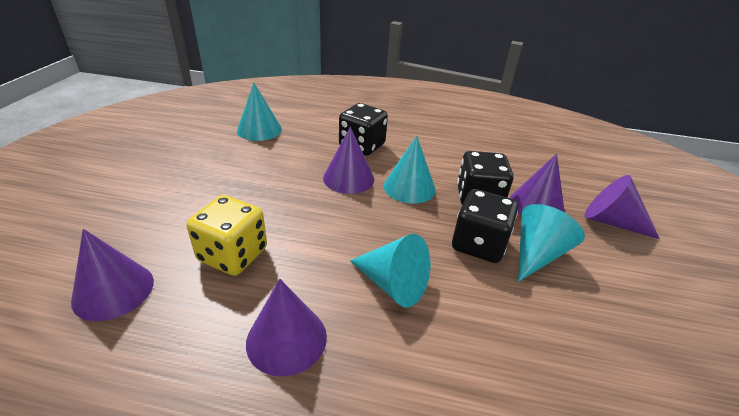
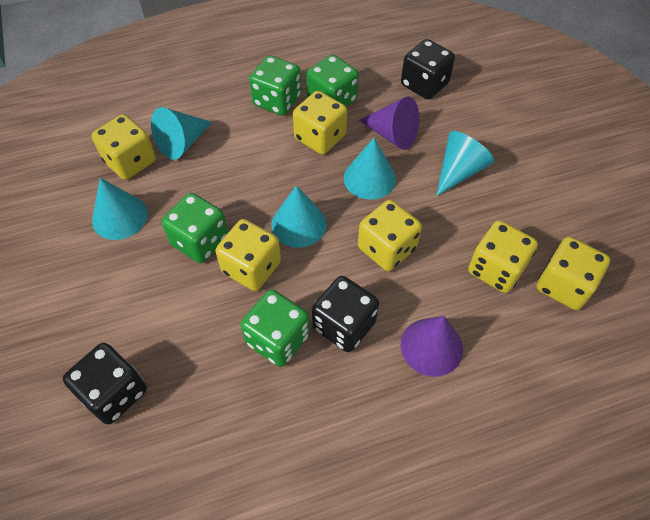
green dice: none = 0 -> [162,193,229,263] [241,290,310,367] [249,55,301,116] [306,55,359,107] = 4
purple cone: [71,229,154,321] [246,279,327,377] [323,127,374,194] [510,154,565,216] [585,175,660,239] = 5 -> [359,97,419,150] [401,316,463,377] = 2
turquoise cone: [237,83,282,141] [350,234,430,307] [384,136,436,204] [518,204,585,282] = 4 -> [92,178,148,240] [151,107,212,160] [271,185,327,248] [344,138,396,200] [436,131,494,196] = 5
yellow dice: [187,195,267,276] = 1 -> [91,114,156,180] [215,219,281,291] [293,91,347,154] [358,200,422,271] [468,220,538,293] [536,237,610,310] = 6

